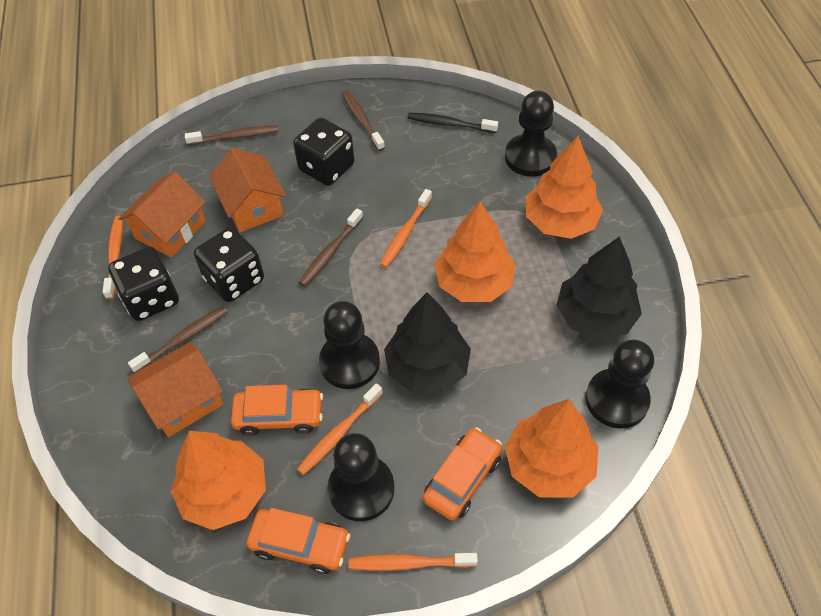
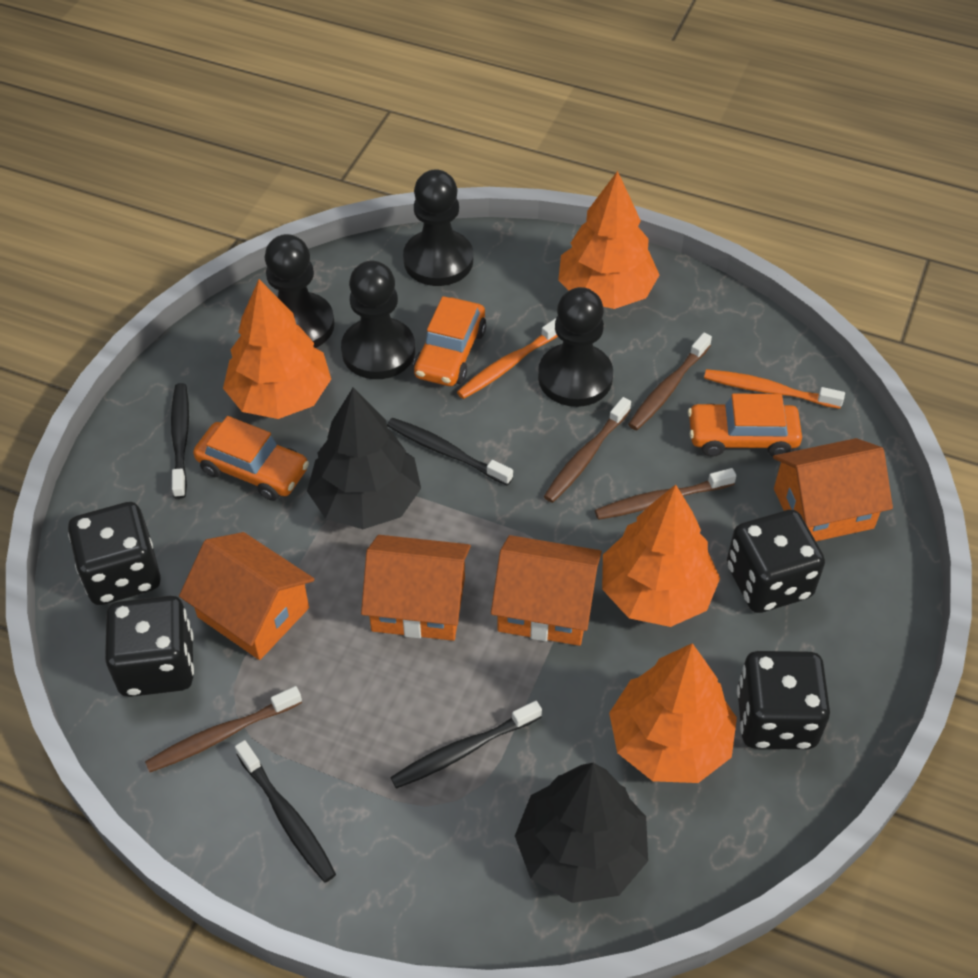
black dice: [108,247,179,321] [194,227,264,302] [293,118,355,186] = 3 -> [68,502,161,605] [105,596,194,697] [727,510,825,613] [737,651,830,749] = 4
black toothbrush: [408,113,498,133] = 1 -> [171,383,189,499] [235,740,336,883] [387,418,513,486] [390,701,542,789] = 4
orange house: [119,172,206,258] [128,342,224,437] [209,147,286,232] = 3 -> [179,532,314,660] [361,535,471,641] [491,535,602,646] [773,438,893,541] = 4
orange toothbrush: [103,216,123,299] [297,383,383,475] [349,553,478,571] [380,189,432,268] = 4 -> [457,318,558,399] [704,369,845,409] = 2

